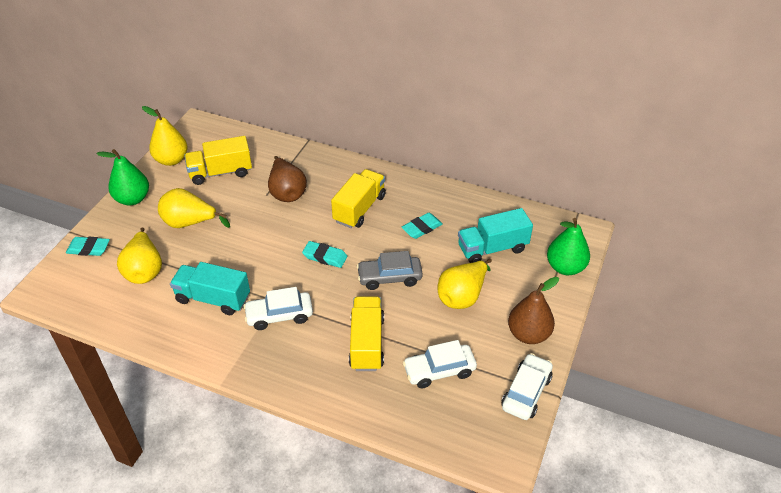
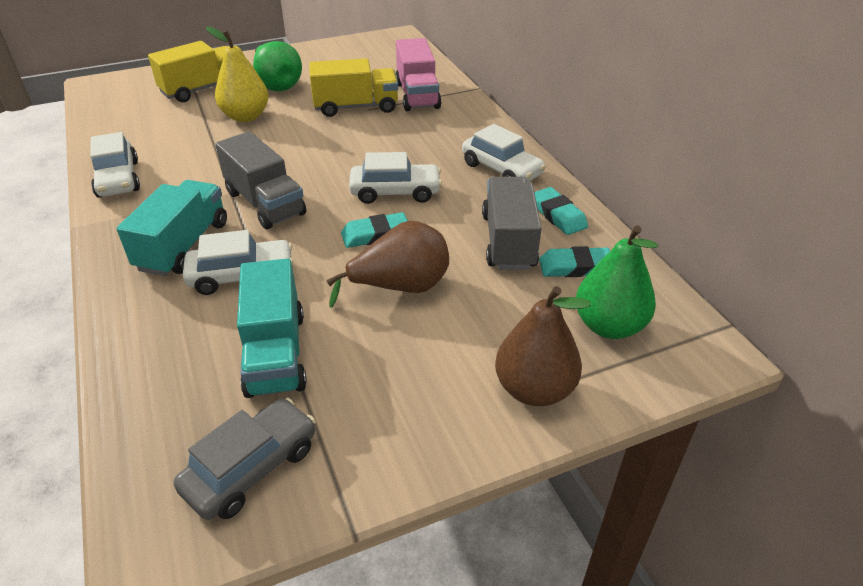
grey truck: none = 0 -> [215,131,306,229] [482,177,542,270] = 2
pink truck: none = 0 -> [396,38,442,111] = 1
white car: [243,287,313,330] [403,340,477,388] [502,353,553,420] = 3 -> [90,132,140,198] [183,230,294,295] [349,152,442,204] [462,124,546,182] = 4
yellow pear: [117,228,162,284] [142,106,188,166] [158,188,230,228] [438,259,492,309] = 4 -> [206,27,268,122] = 1
yellow truck: [185,136,252,185] [331,169,386,228] [349,297,384,371] = 3 -> [148,41,228,102] [309,58,398,117] = 2

